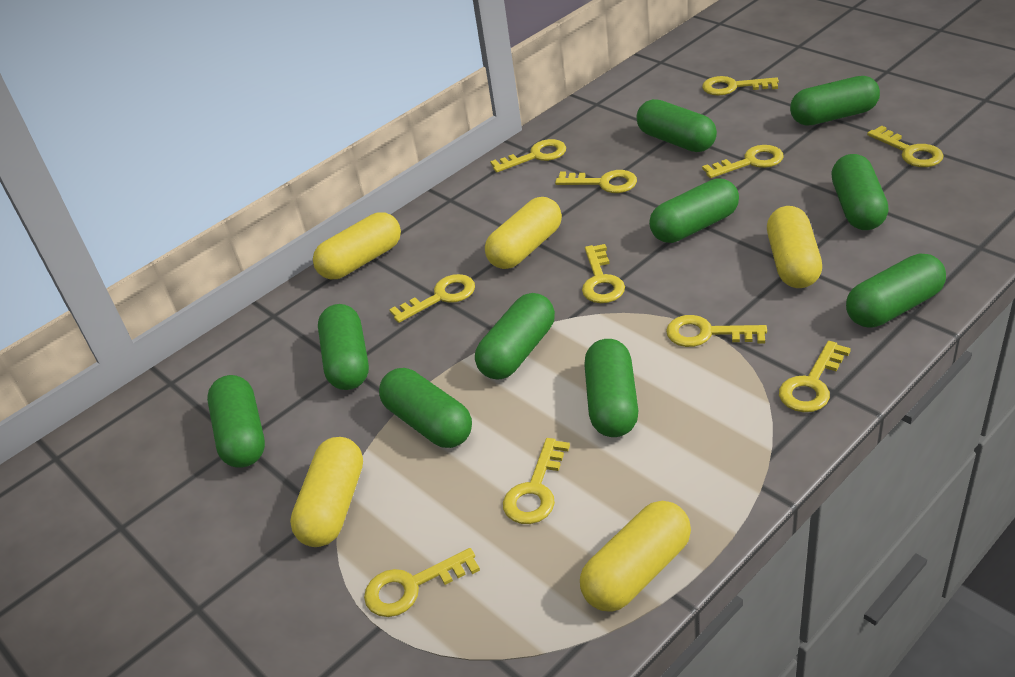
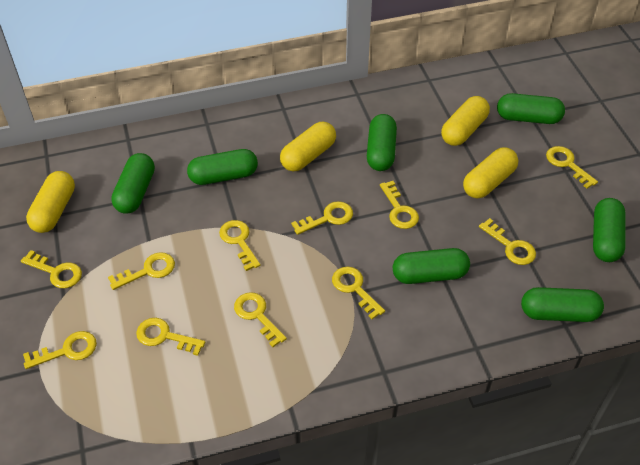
green capsule: [207,375,265,468] [318,304,369,390] [379,368,472,448] [475,293,555,380] [584,339,638,437] [636,99,717,152] [649,179,739,243] [790,76,880,126] [831,154,889,230] [846,253,946,328] = 10 -> [111,153,155,214] [187,149,258,185] [367,114,397,171] [393,248,470,284] [497,93,565,124] [521,287,604,322] [593,198,626,262] = 7
yellow capsule: [290,437,363,547] [313,212,401,279] [485,197,562,269] [580,501,691,612] [767,206,822,288] = 5 -> [26,171,75,233] [280,122,336,171] [441,96,490,146] [463,147,518,199] = 4

